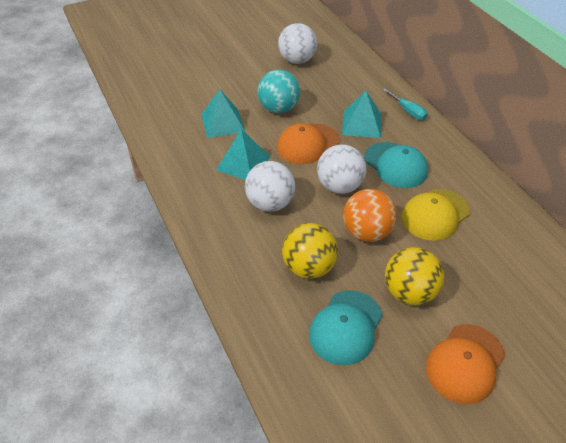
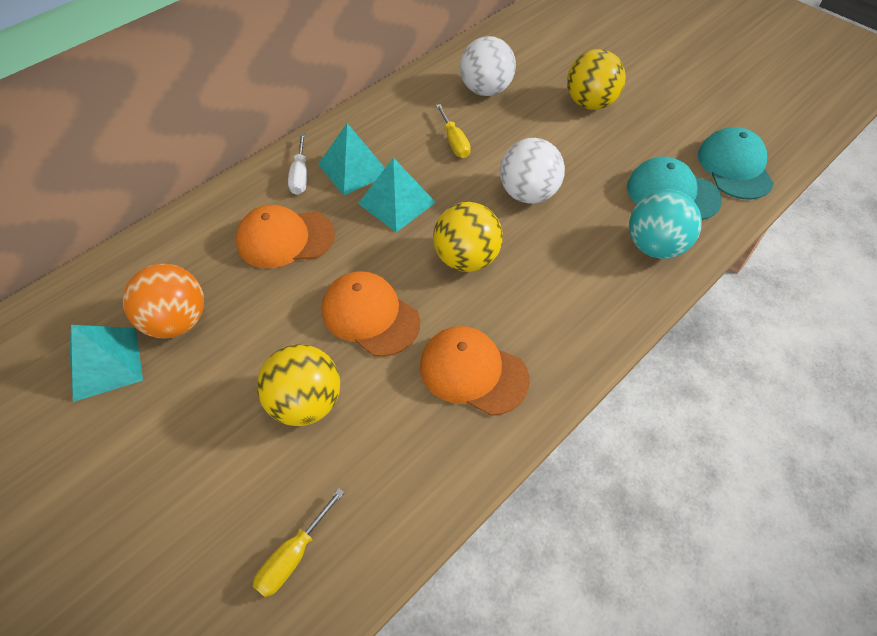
orange cap: [277,123,340,164] [426,324,505,404] = 2 -> [236,205,335,268] [322,271,420,357] [420,326,529,416] = 3
turquoise screwdriver: [383,89,428,120] = 1 -> none = 0
white ball: [245,161,295,212] [278,23,317,64] [317,144,366,194] = 3 -> [460,36,516,96] [500,138,565,204] = 2
white screwdriver: none = 0 -> [288,134,307,195] = 1
yellow ball: [282,223,338,279] [385,247,444,305] = 2 -> [257,344,340,426] [433,202,503,272] [567,49,626,110] = 3
yellow cap: [402,189,470,241] = 1 -> none = 0
yellow screwdriver: none = 0 -> [253,488,345,597] [436,104,471,158] = 2

